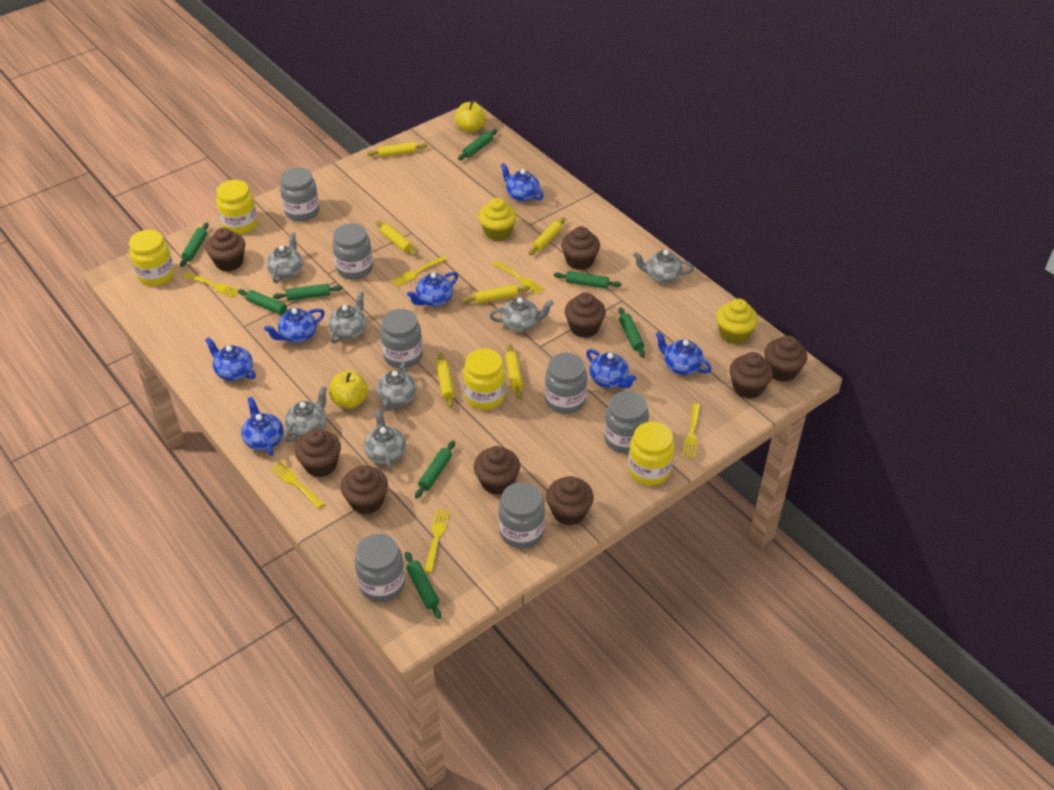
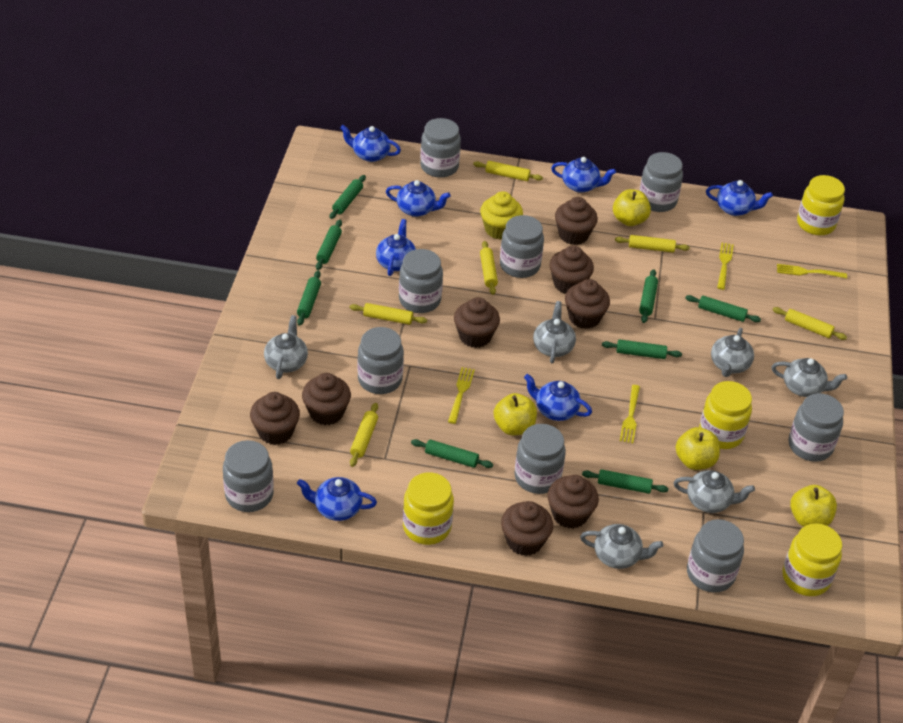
brown cupcake: [206,227,245,271] [295,429,341,477] [341,465,388,515] [474,446,520,495] [546,476,594,526] [561,226,600,270] [565,292,606,338] [730,352,773,399] [764,335,807,382] = 9 -> [250,392,300,445] [302,373,351,425] [454,297,500,348] [501,501,553,556] [548,475,599,529] [550,245,594,294] [555,197,598,245] [565,279,610,329] = 8
grey jar: [280,167,320,222] [332,223,373,280] [355,534,405,602] [380,309,423,368] [498,482,545,549] [545,353,587,414] [604,391,649,454] = 7 -> [223,440,274,512] [357,327,404,394] [399,249,443,313] [420,118,461,178] [500,215,544,278] [514,424,566,494] [640,152,683,212] [687,519,744,593] [788,393,844,462] = 9
grey teapot: [266,232,303,283] [284,386,327,442] [328,291,366,344] [364,408,406,471] [377,362,417,411] [489,297,554,332] [633,250,694,283] = 7 -> [264,315,308,379] [533,301,576,364] [580,524,663,569] [674,470,755,513] [711,328,754,377] [771,358,847,397] = 6
yellow apple: [329,371,369,408] [455,101,486,133] = 2 -> [494,393,537,436] [613,189,651,226] [675,427,720,470] [790,485,837,527] = 4
yellow cupcake: [479,198,517,241] [716,299,758,344] = 2 -> [480,191,523,240] = 1
yellow fork: [183,273,239,298] [271,462,324,509] [391,256,447,287] [424,509,450,573] [493,261,545,295] [682,403,700,459] = 6 -> [448,367,475,424] [620,385,640,443] [717,243,734,290] [777,264,847,279] = 4

